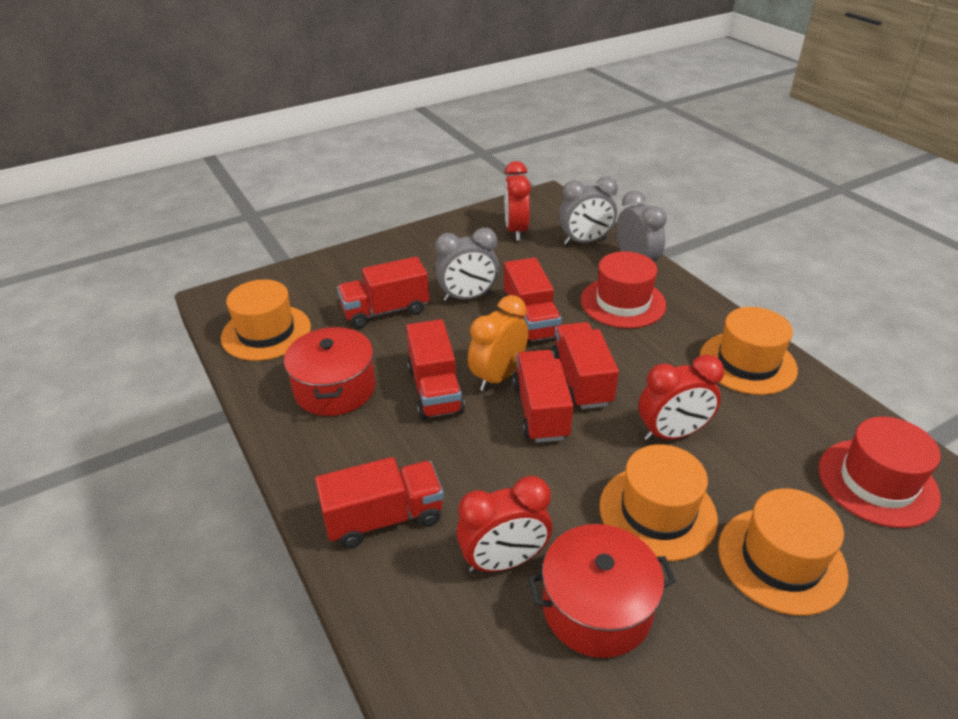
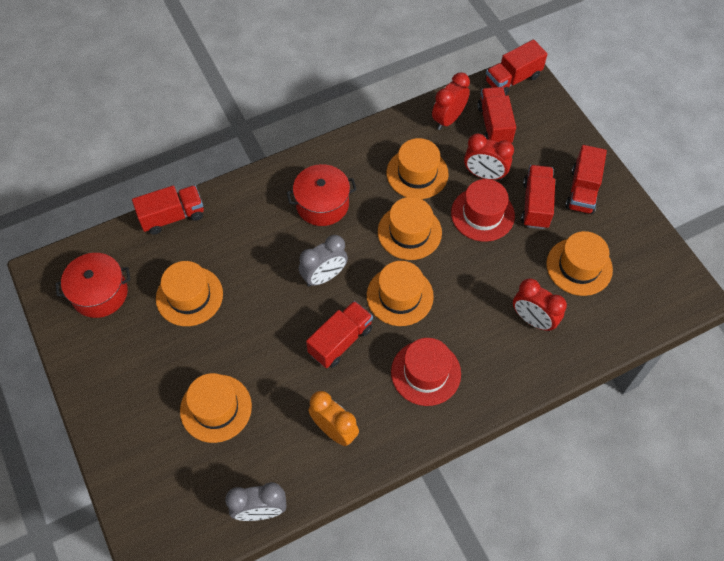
grey clock: [435,228,499,302] [559,176,618,245] [616,191,667,262] = 3 -> [225,482,287,521] [299,235,348,287] = 2
orange hat: [221,279,311,361] [600,444,718,561] [700,307,798,395] [718,488,848,616] = 4 -> [156,261,223,326] [180,373,252,443] [367,261,434,326] [378,197,442,260] [387,138,449,199] [546,231,613,296] = 6

